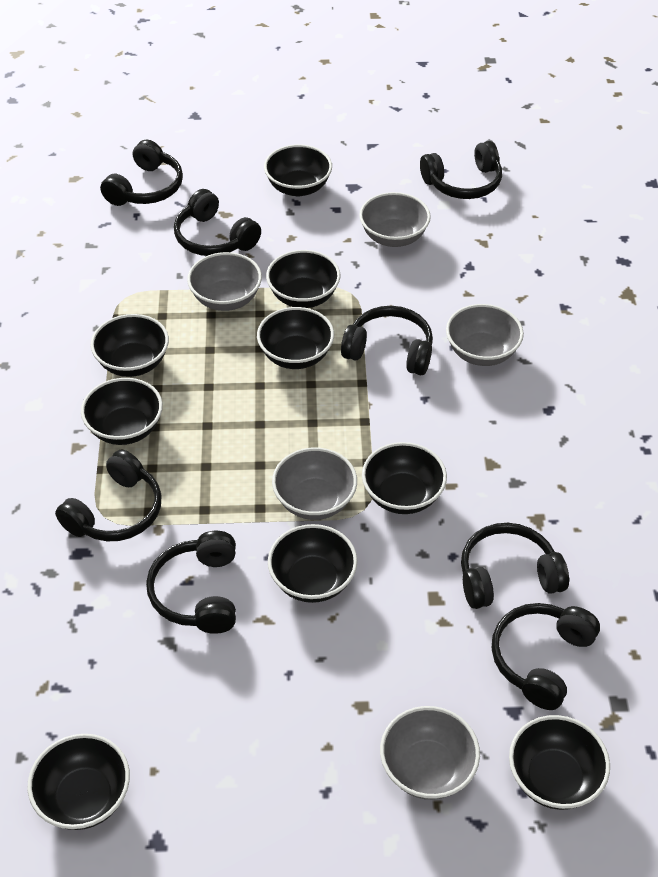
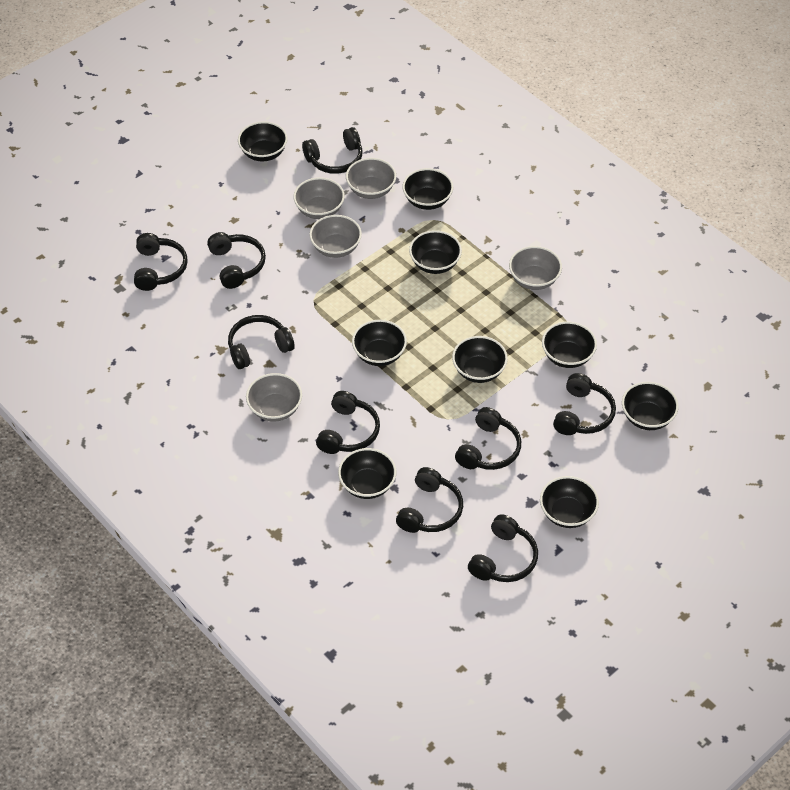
black headphones: [55,449,162,541] [100,140,183,206] [146,531,236,634] [174,189,261,256] [341,306,433,375] [420,141,502,199] [461,523,569,609] [492,603,600,710] = 8 -> [134,233,188,291] [207,232,266,289] [228,315,295,369] [302,127,362,174] [316,391,380,454] [396,467,463,533] [455,407,521,470] [468,514,538,582] [553,373,616,435] = 9

